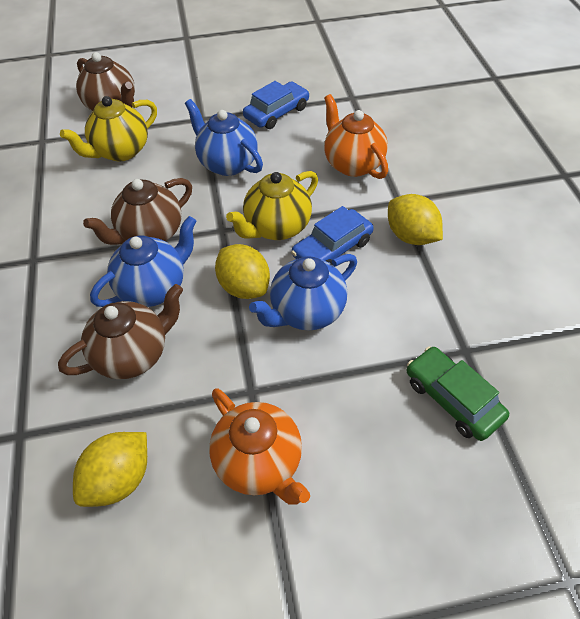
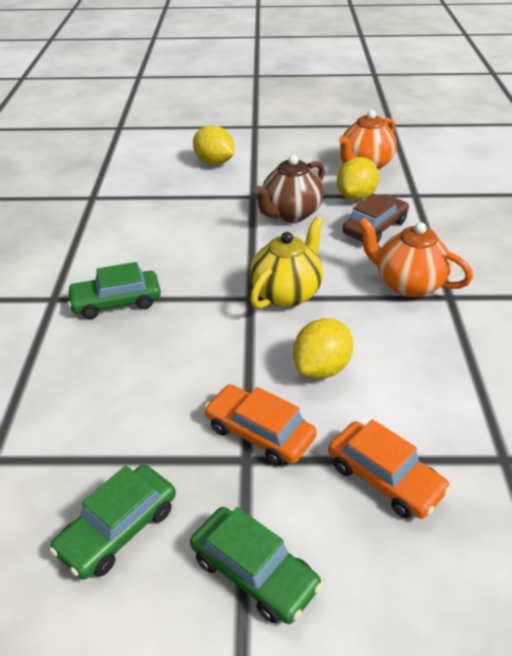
blue car: [243,81,309,129] [291,206,374,265] = 2 -> none = 0
blue teapot: [90,216,197,307] [185,99,263,176] [249,254,357,331] = 3 -> none = 0
brown car: none = 0 -> [343,194,409,243] = 1
brown teapot: [58,284,183,379] [76,52,135,111] [83,178,192,245] = 3 -> [254,155,325,222] = 1
green car: [407,346,509,441] = 1 -> [50,464,176,580] [67,262,161,319] [190,507,322,624] = 3
orange car: none = 0 -> [204,384,317,466] [328,419,451,519] = 2
yellow teapot: [60,96,157,161] [226,171,318,240] = 2 -> [250,216,323,309] = 1

